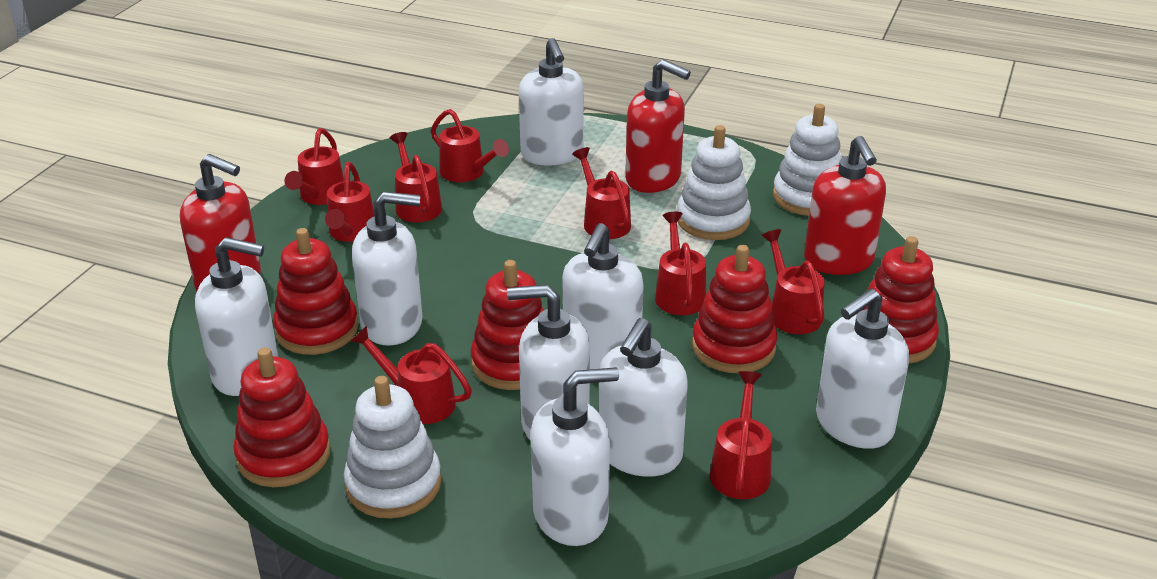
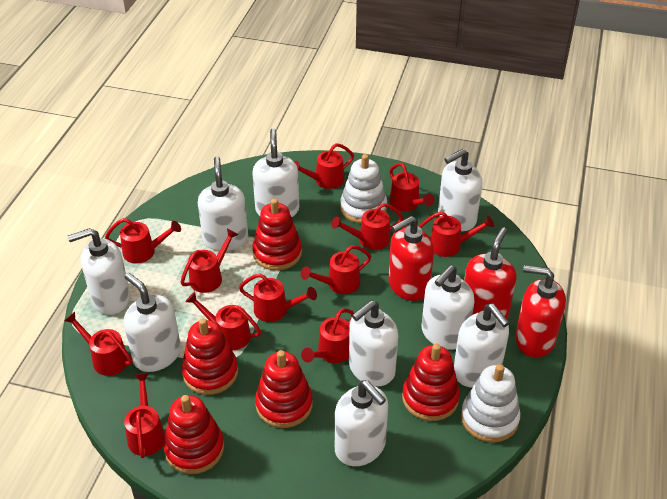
red watering can: [284,128,344,205] [325,162,375,242] [350,326,472,424] [390,132,442,222] [431,109,509,182] [572,147,631,239] [655,212,706,315] [710,371,772,499] [761,229,825,334] = 9 -> [64,312,133,376] [105,218,181,264] [124,373,165,458] [181,228,238,293] [185,292,261,350] [239,273,317,322] [294,143,354,189] [301,245,371,294] [301,308,354,363] [331,203,404,250] [389,163,434,211] [418,211,494,257] = 12
white soap dispenser: [195,237,279,396] [352,192,423,346] [507,284,590,441] [519,38,584,165] [531,367,619,546] [562,223,644,369] [599,318,688,477] [816,288,909,449] = 8 -> [67,228,130,315] [124,273,181,372] [198,157,248,251] [252,128,299,217] [335,380,388,466] [349,300,398,386] [422,265,475,350] [438,149,482,231] [454,304,510,388] = 9
white stacking toy: [344,376,442,519] [677,125,751,240] [773,104,842,216] = 3 -> [340,154,387,224] [461,364,520,443] = 2

